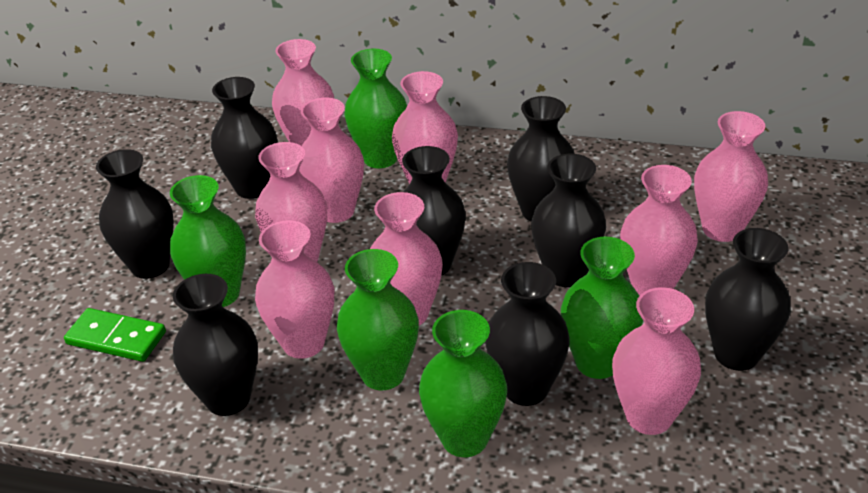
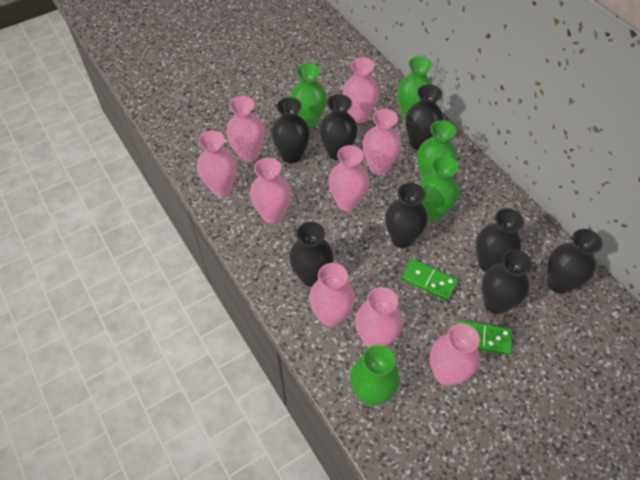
green domino: [64,308,166,362] = 1 -> [401,259,458,301] [457,320,512,355] = 2

